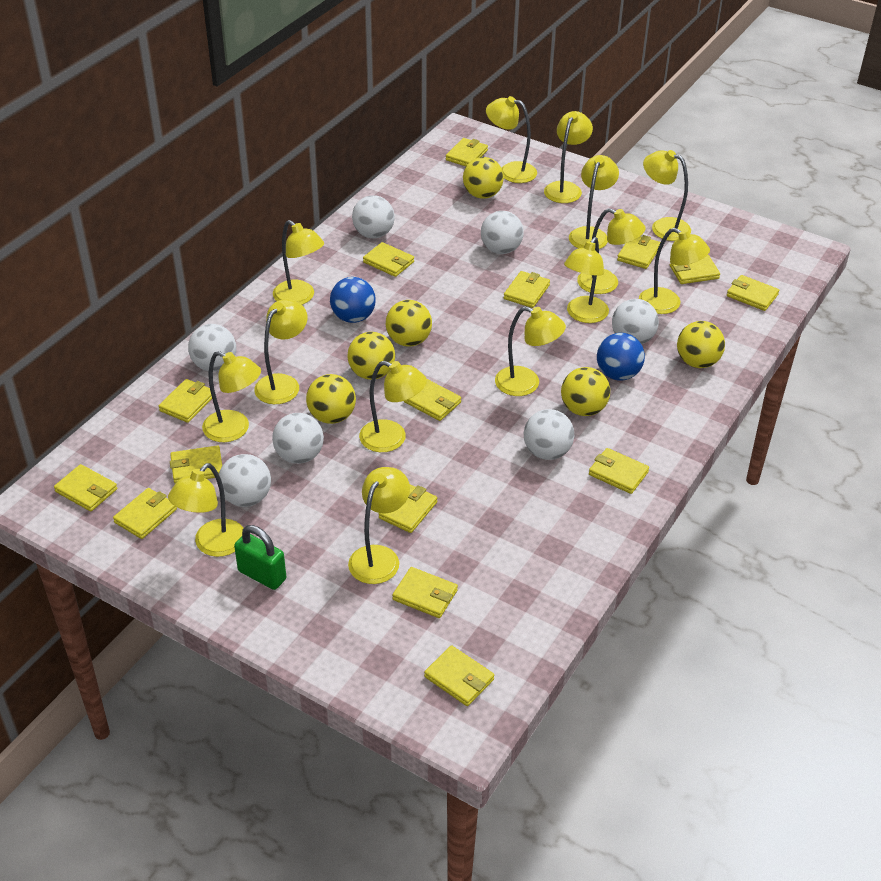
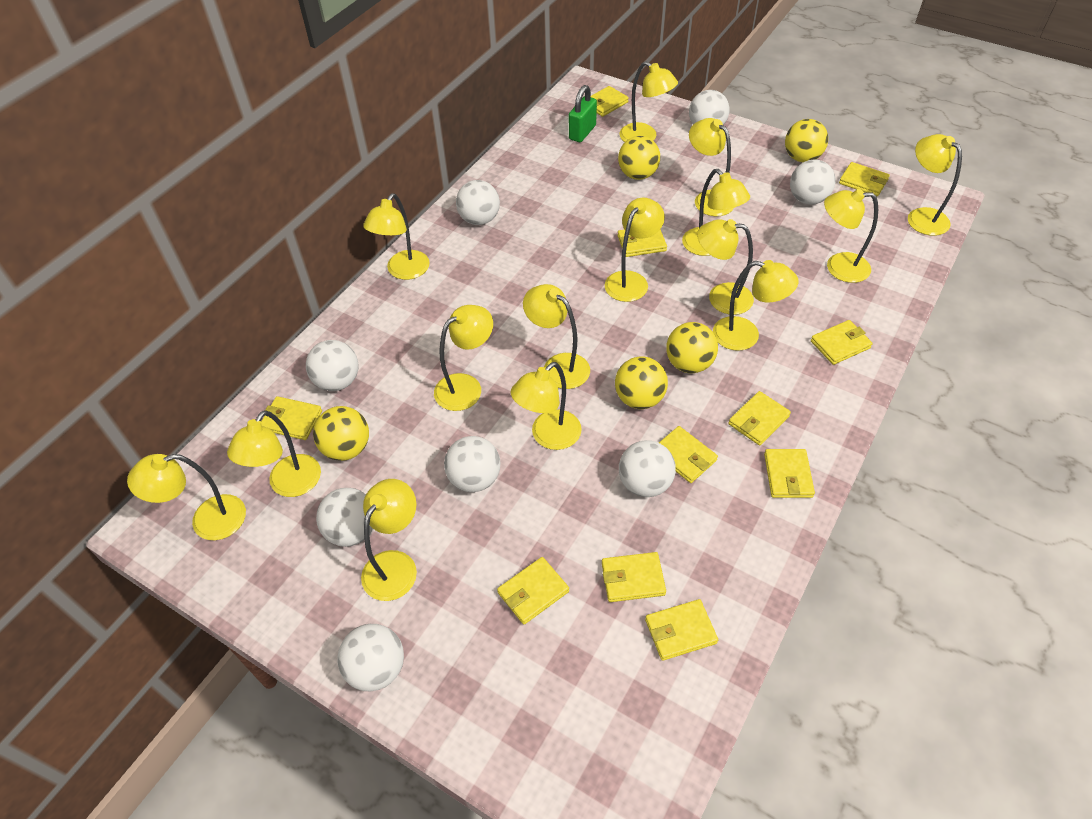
blue ball: [330,277,376,323] [597,333,645,381] = 2 -> none = 0
white ball: [188,324,236,372] [219,454,271,507] [272,413,324,464] [352,195,395,238] [481,211,524,254] [524,409,574,460] [612,299,659,344] = 7 -> [306,340,359,391] [316,488,373,547] [337,624,404,691] [444,436,501,492] [456,180,500,225] [619,440,676,497] [689,90,730,125] [790,160,836,205] = 8
yellow ball: [306,374,356,424] [347,332,395,380] [386,300,432,347] [463,157,504,199] [561,367,610,416] [677,321,725,368] = 6 -> [313,406,369,461] [615,356,668,409] [618,136,660,180] [666,322,718,373] [785,119,828,162] = 5
yellow lamp: [168,463,244,557] [202,351,261,442] [254,299,308,404] [273,220,324,305] [348,467,410,584] [359,361,427,452] [486,96,537,183] [495,306,566,396] [544,111,593,203] [564,237,609,323] [569,155,619,249] [577,208,645,294] [639,228,710,314] [643,150,691,241] = 14 -> [127,454,246,540] [227,410,321,497] [361,479,417,601] [363,193,430,280] [434,305,493,411] [511,362,582,450] [523,284,590,389] [605,198,665,302] [619,61,678,142] [682,169,750,256] [689,118,734,216] [697,219,754,315] [713,260,798,351] [824,189,878,283] [908,134,962,236] = 15
yellow wallet: [54,464,117,512] [113,488,177,539] [159,379,212,423] [170,445,222,484] [363,242,414,277] [379,484,437,533] [392,567,458,618] [404,379,461,421] [424,645,494,706] [446,138,488,166] [504,271,550,308] [589,448,649,494] [617,235,661,269] [670,255,720,284] [727,275,779,311] = 15 -> [261,396,322,440] [497,557,569,625] [591,86,629,117] [602,552,666,602] [618,229,667,257] [645,599,718,661] [659,426,718,483] [728,391,791,445] [764,449,815,498] [811,320,873,365] [839,162,890,196] = 11

